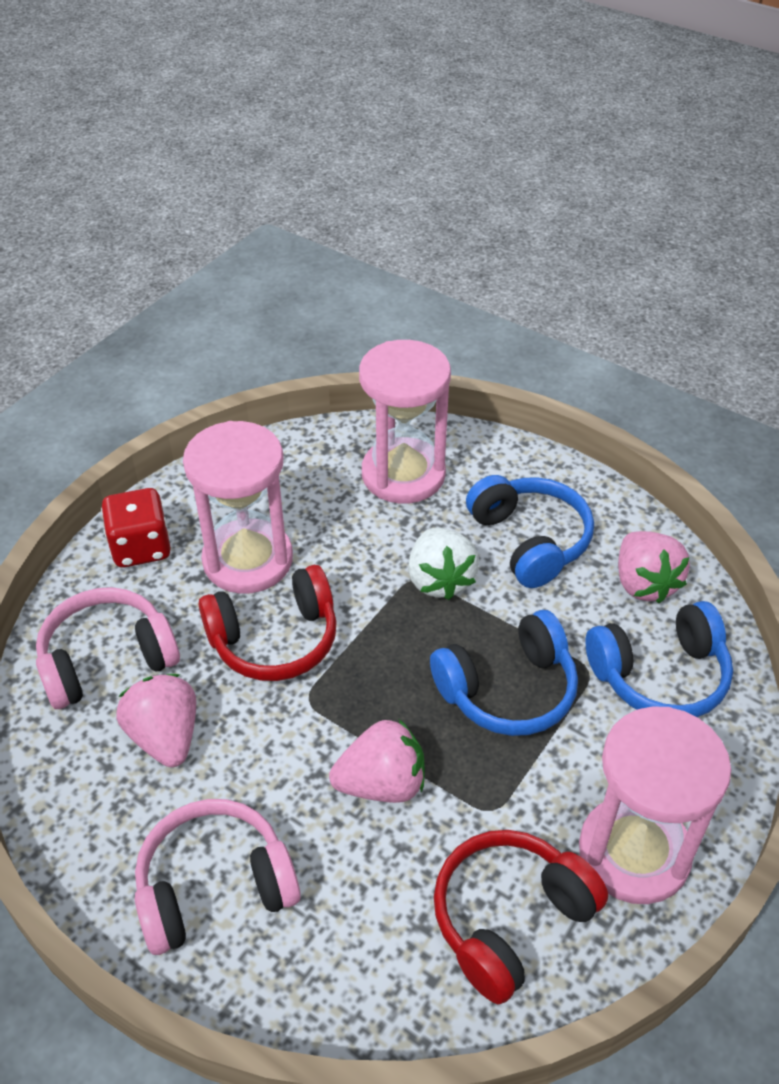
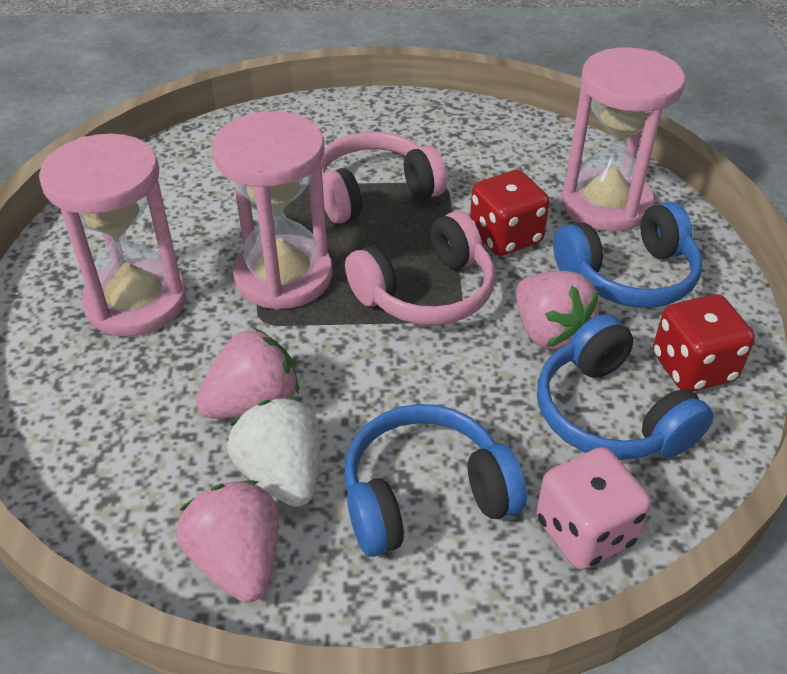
pink dice: none = 0 -> [536,447,651,570] = 1
red dice: [101,488,171,567] = 1 -> [470,170,550,256] [653,294,755,392] = 2
red headphones: [199,565,337,681] [434,830,608,1004] = 2 -> none = 0

